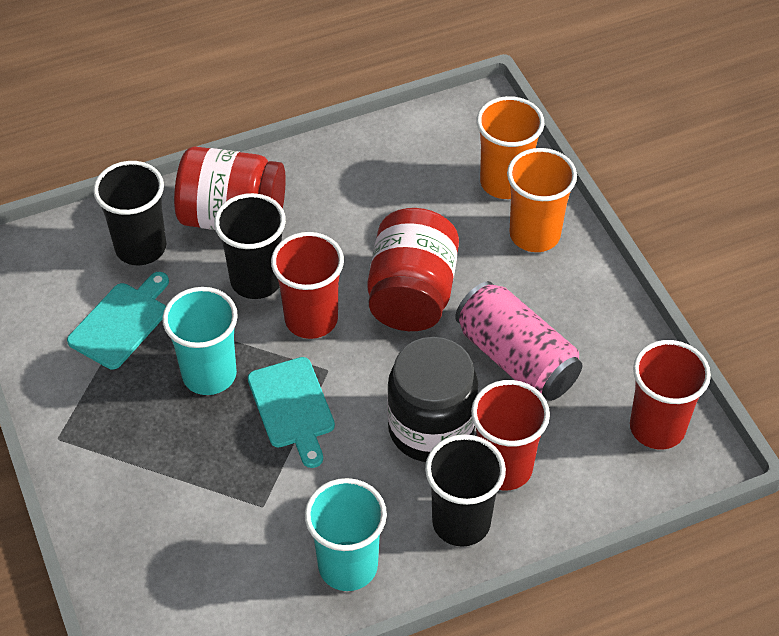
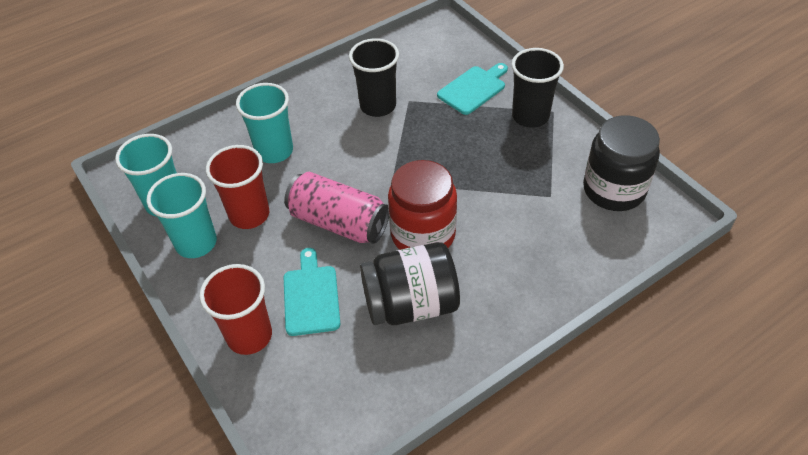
black cup: [93,161,166,265] [214,193,286,299] [425,434,506,547] = 3 -> [349,38,399,117] [511,48,564,128] = 2
black jar: [387,337,478,462] = 1 -> [360,242,460,325] [583,115,660,211] = 2
orange cup: [477,96,544,199] [507,148,577,252] = 2 -> none = 0
red cup: [271,232,344,339] [471,380,550,490] [630,340,711,450] = 3 -> [199,264,272,355] [206,145,269,229] = 2
red jar: [174,146,286,230] [367,208,459,331] = 2 -> [388,160,457,250] = 1
turquoise cup: [162,287,238,395] [305,478,387,591] = 2 -> [115,134,177,217] [147,173,217,258] [236,83,293,163] = 3

